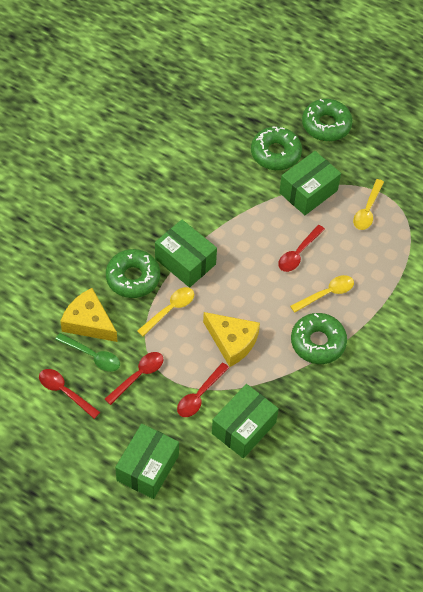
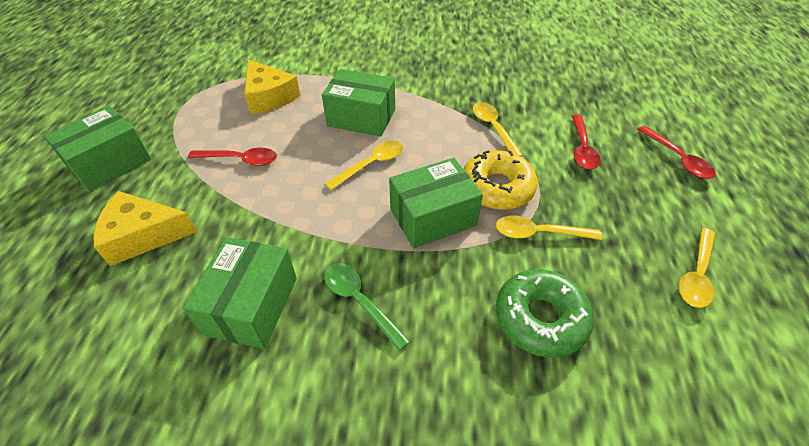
green donut: [106,249,160,298] [251,127,302,170] [291,313,347,364] [302,99,353,141] = 4 -> [496,269,594,358] = 1
red spoon: [39,369,100,419] [105,352,164,405] [177,363,229,417] [278,225,325,272] = 4 -> [188,148,277,166] [572,114,600,169] [637,126,716,179] = 3
yellow donut: none = 0 -> [464,150,538,210] = 1
yellow spoon: [137,287,194,336] [290,275,354,313] [353,179,384,230] = 3 -> [325,140,403,190] [473,102,523,157] [496,215,602,240] [679,228,715,308] = 4

